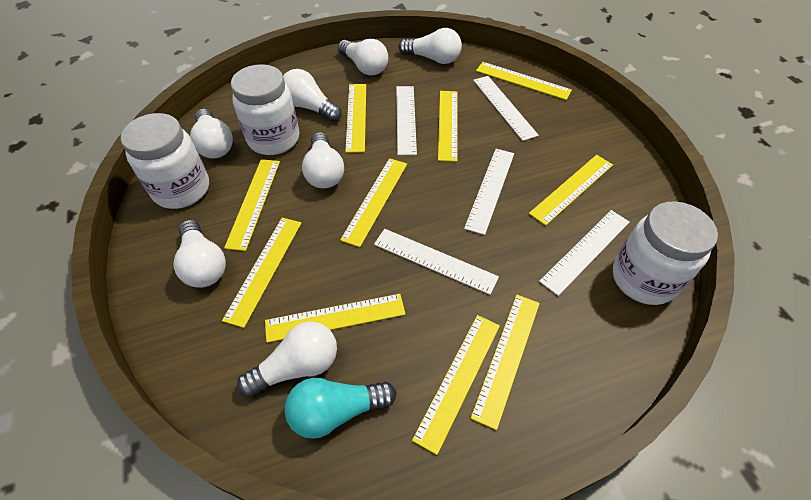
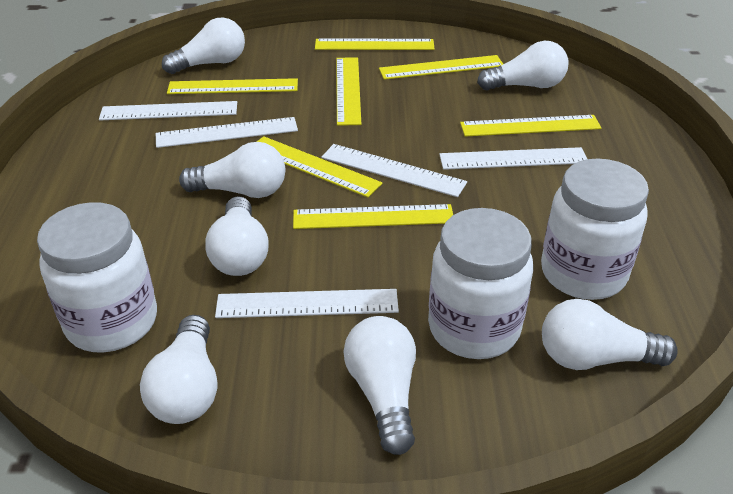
turquoise light bulb: [285,378,396,439] = 1 -> none = 0
yellow ruler: [222,218,302,328] [224,159,280,251] [265,294,406,343] [340,158,407,247] [345,84,366,153] [412,315,500,455] [438,91,458,162] [470,295,540,430] [476,62,572,100] [529,155,613,226] = 10 -> [167,78,298,94] [257,136,383,197] [293,204,453,229] [315,38,435,50] [336,57,361,126] [379,55,503,80] [460,115,601,137] = 7

